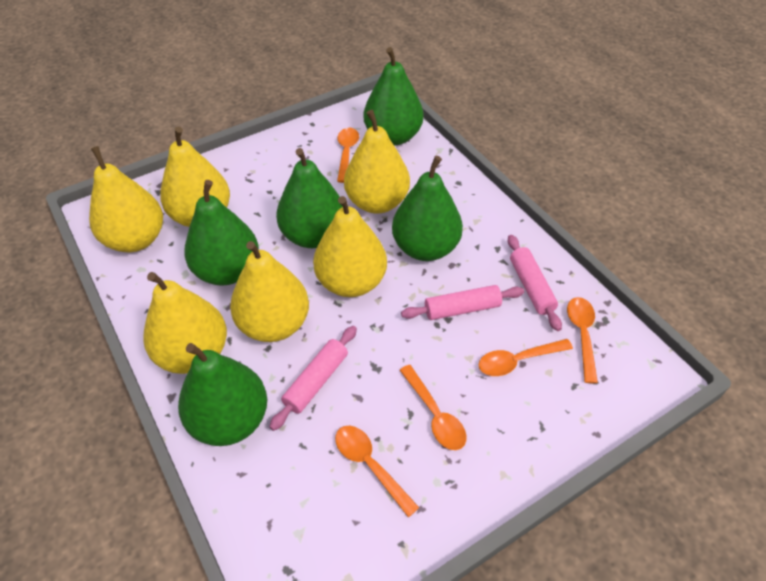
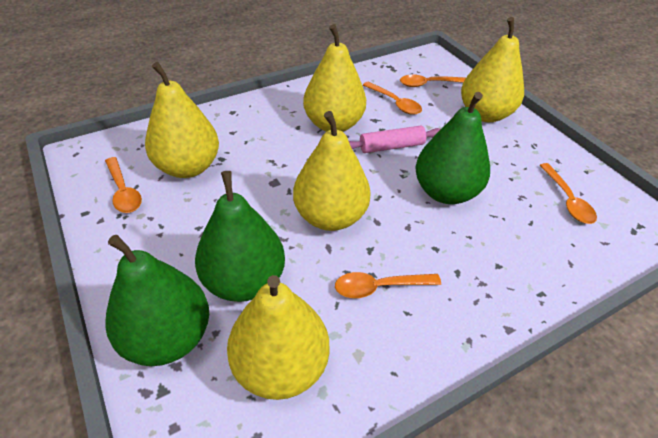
green pear: [178,343,267,446] [184,180,259,285] [276,148,343,248] [364,47,423,146] [392,156,463,261] = 5 -> [105,235,209,366] [195,171,285,302] [416,92,490,204] = 3
pink rolling pin: [269,326,357,431] [401,285,524,320] [508,235,562,331] = 3 -> [349,126,440,153] = 1
yellow pear: [89,146,163,252] [143,272,227,374] [160,127,230,227] [230,241,309,342] [313,196,387,297] [344,110,410,213] = 6 -> [145,62,219,178] [227,275,329,400] [293,111,371,231] [303,24,366,132] [461,17,524,122] = 5

